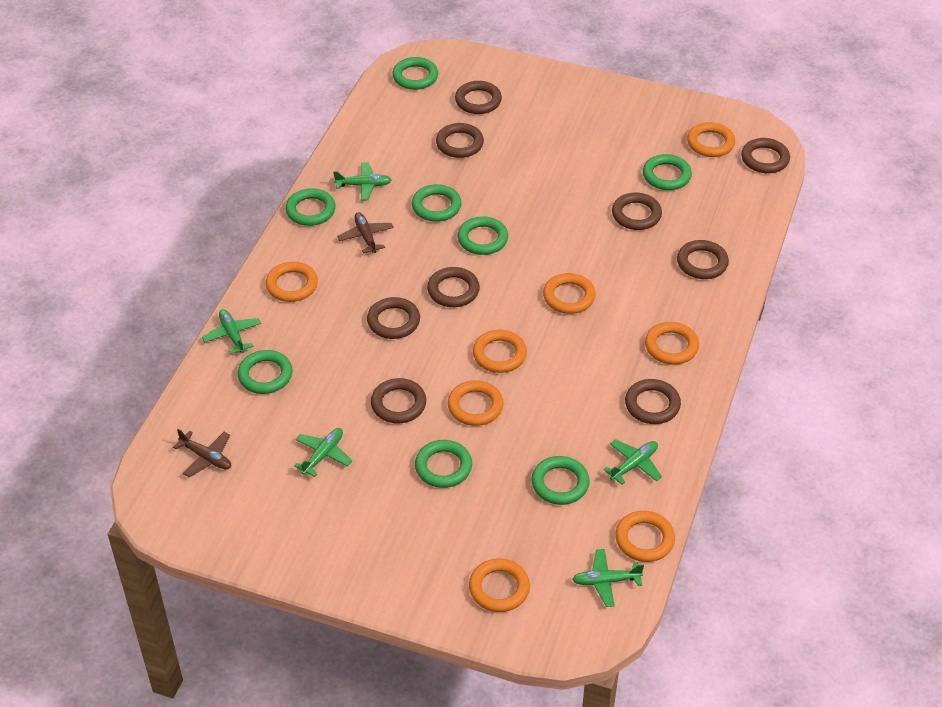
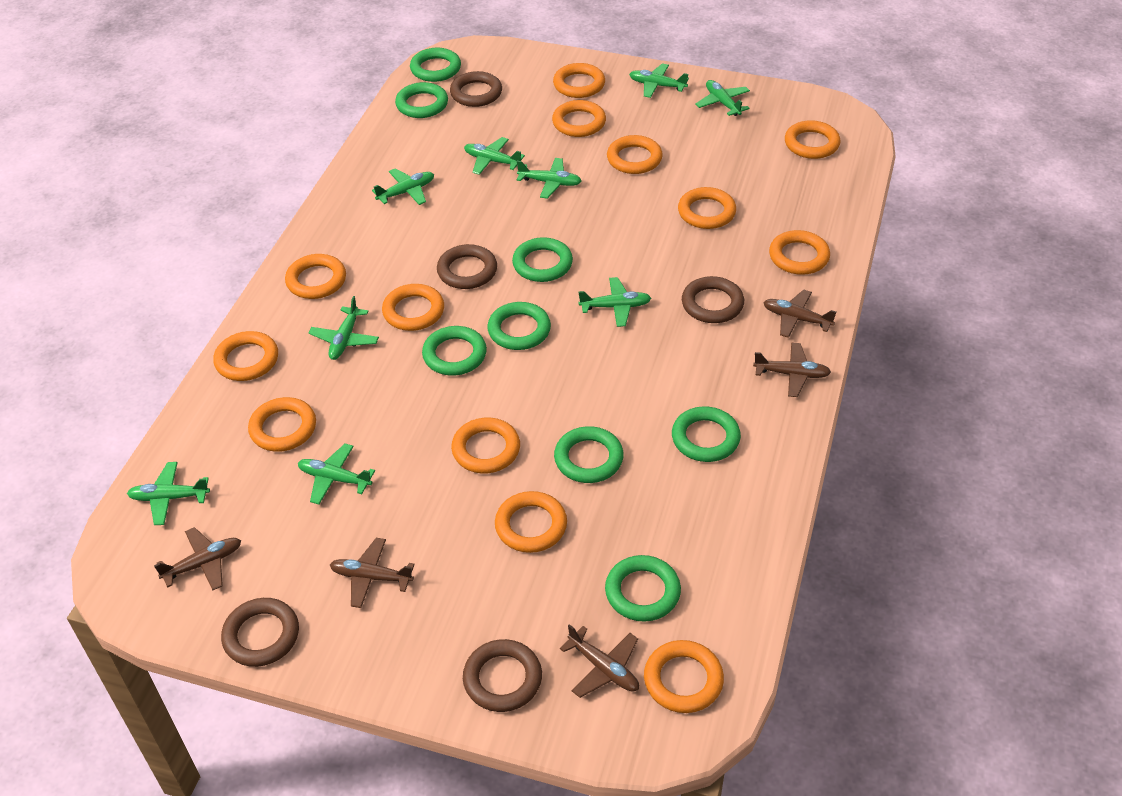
brown plane: [173,429,231,477] [337,212,394,253] = 2 -> [154,527,241,590] [330,538,415,608] [560,624,639,698] [753,342,831,397] [763,290,836,338] = 5
brown ring: [367,297,420,339] [371,378,426,423] [427,267,480,307] [436,123,484,158] [455,81,502,114] [612,193,662,230] [625,379,681,424] [677,240,729,279] [741,138,790,173] = 9 -> [221,598,299,667] [437,244,497,289] [450,71,502,107] [463,639,542,712] [682,276,744,323] = 5
green plane: [202,309,261,354] [294,428,352,477] [333,162,391,201] [572,549,644,607] [603,439,662,485] = 5 -> [127,462,210,525] [298,444,375,504] [309,296,379,360] [372,168,434,205] [464,137,525,175] [517,158,582,199] [578,277,651,327] [629,64,689,98] [695,80,750,116] = 9
orange ring: [266,262,318,302] [448,380,503,426] [469,559,530,612] [473,330,527,373] [543,273,596,314] [615,511,675,562] [645,322,699,365] [687,122,735,157] = 8 -> [213,331,278,381] [248,397,316,452] [285,254,346,299] [382,284,444,331] [451,418,520,473] [495,491,567,553] [552,100,606,137] [553,63,605,98] [607,135,663,174] [644,640,724,713] [678,187,736,229] [769,230,830,275] [785,120,840,159] = 13

